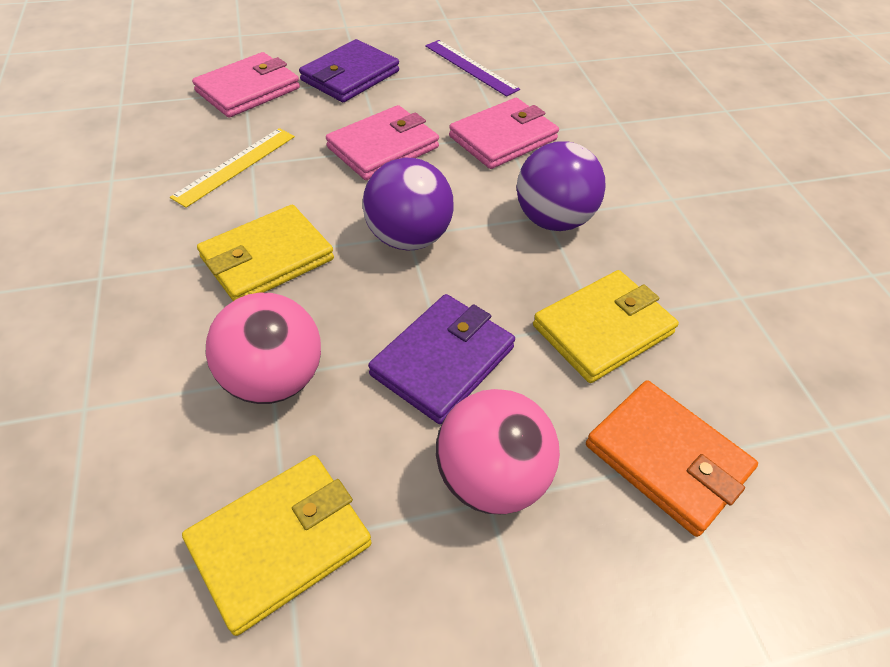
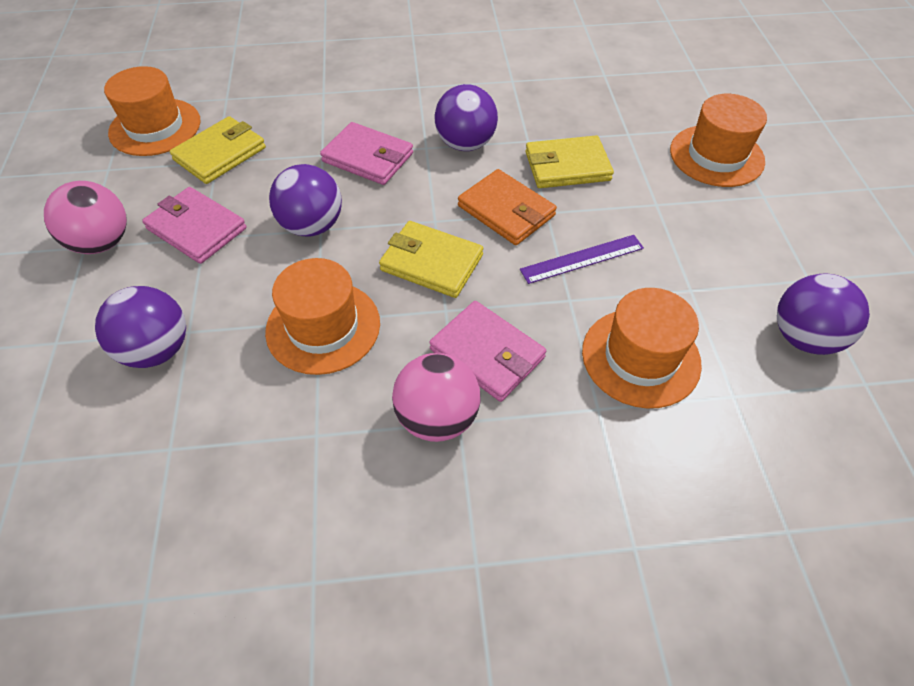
orange hat: none = 0 -> [104,66,200,156] [265,258,380,375] [582,288,702,408] [670,94,767,187] = 4
purple ball: [362,158,453,251] [517,141,606,231] = 2 -> [95,286,186,368] [269,164,342,236] [435,84,498,151] [777,274,870,355] = 4
purple wallet: [299,39,399,102] [368,294,515,424] = 2 -> none = 0
yellow ruler: [170,128,295,208] = 1 -> none = 0

